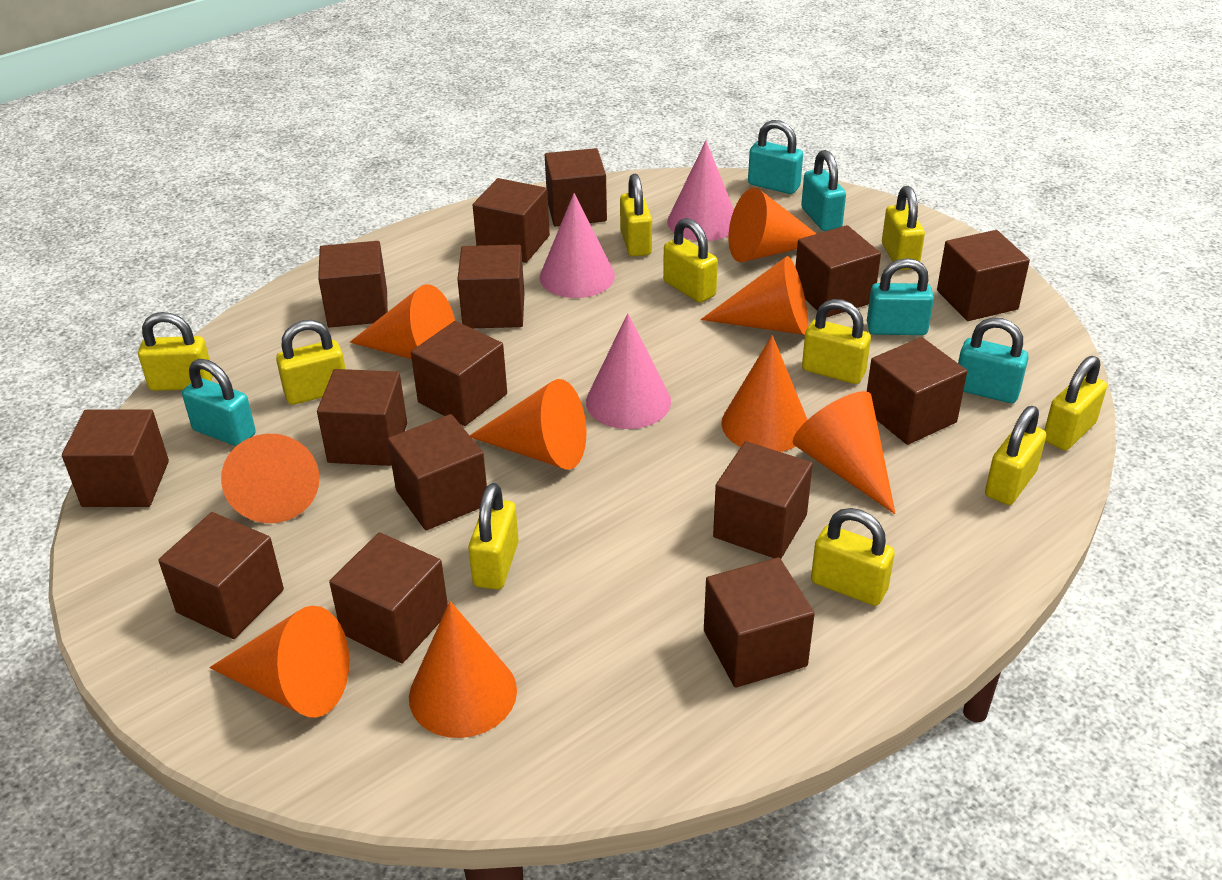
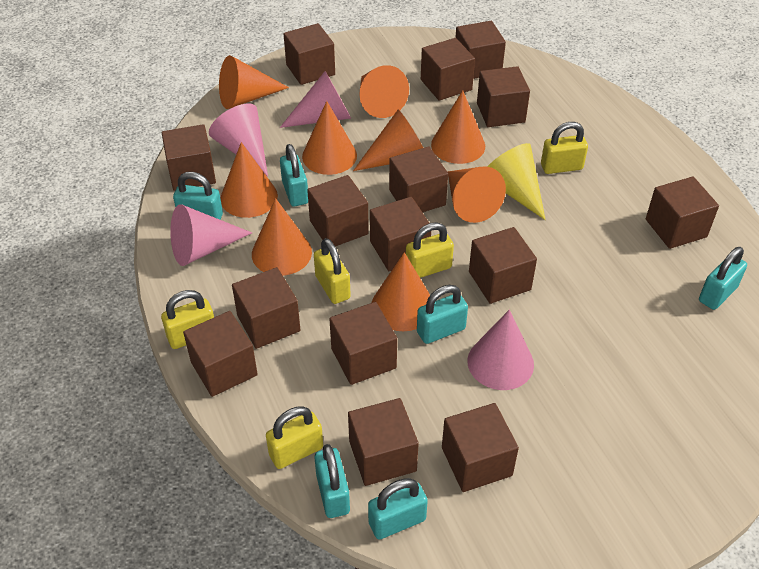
pink cone: [540,193,615,298] [586,313,671,429] [667,141,734,241] = 3 -> [170,204,252,266] [209,103,268,177] [280,71,351,128] [467,310,534,390] = 4
turquoise padlock: [182,359,256,446] [748,120,803,194] [801,150,846,231] [867,258,934,335] [958,318,1029,403] = 5 -> [173,172,223,220] [280,144,308,206] [314,444,350,518] [368,478,428,539] [417,285,468,344] [699,247,747,310] = 6
yellow cone: none = 0 -> [487,143,546,220] = 1
yellow padlock: [138,312,213,391] [276,320,346,405] [468,483,519,589] [620,174,652,257] [663,218,718,303] [802,299,871,384] [811,508,895,606] [882,186,925,270] [985,406,1046,505] [1044,356,1107,450] = 10 -> [161,290,214,349] [266,406,323,469] [314,238,351,304] [406,222,454,278] [541,122,588,174] = 5

